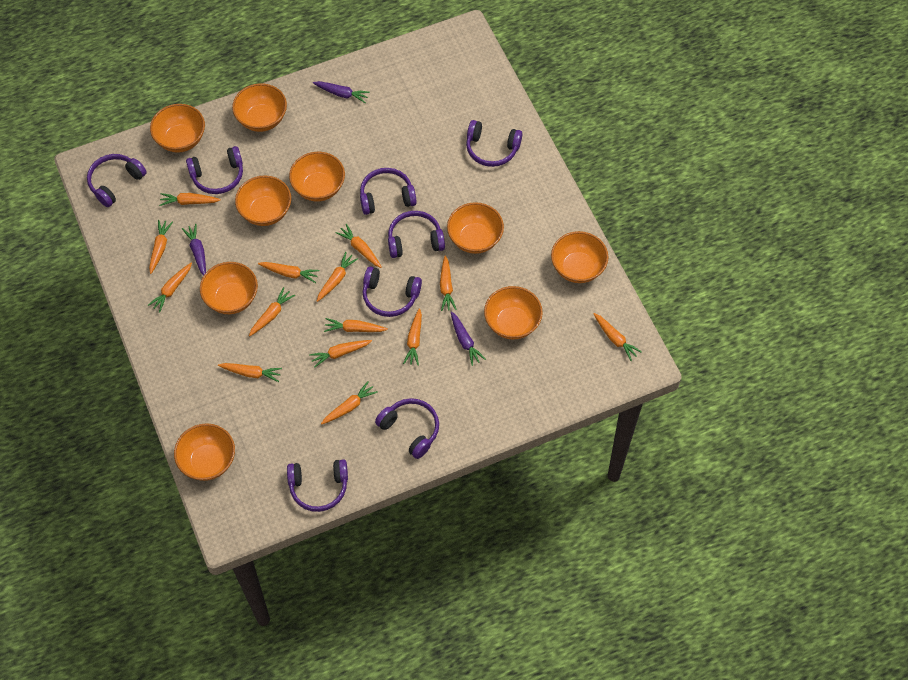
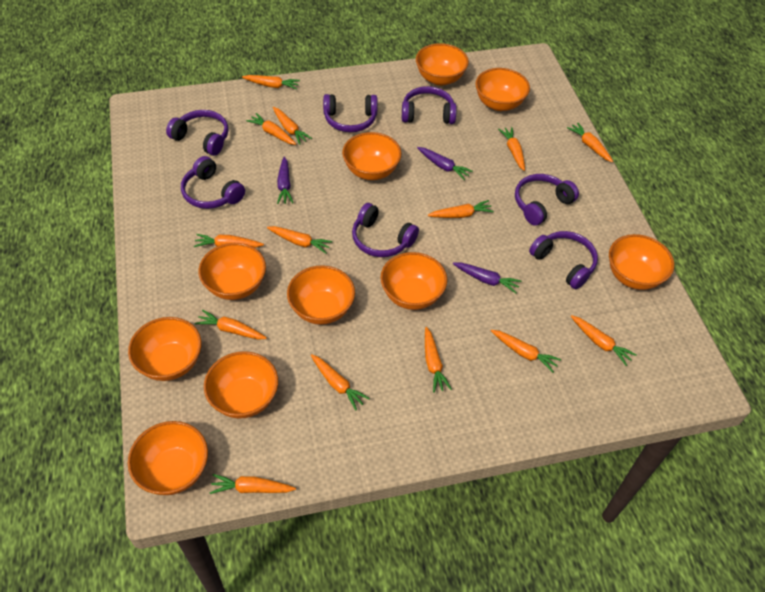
orange bowl: [150,104,205,153] [174,424,235,481] [200,262,258,314] [232,83,287,132] [235,175,291,226] [289,152,345,201] [447,202,504,254] [484,286,543,340] [551,231,608,283] = 9 -> [128,317,201,381] [128,421,208,495] [198,243,266,300] [204,351,278,419] [287,265,355,325] [342,132,402,180] [380,252,447,310] [416,43,469,86] [475,68,530,111] [609,234,674,290] = 10
purple headphones: [87,154,147,207] [186,146,243,194] [287,459,348,512] [360,168,417,215] [363,266,422,317] [375,398,439,459] [388,211,445,258] [466,120,522,167] = 8 -> [166,110,228,156] [181,156,245,209] [323,94,377,132] [352,203,419,257] [402,86,457,124] [515,174,579,226] [529,231,598,289] = 7

